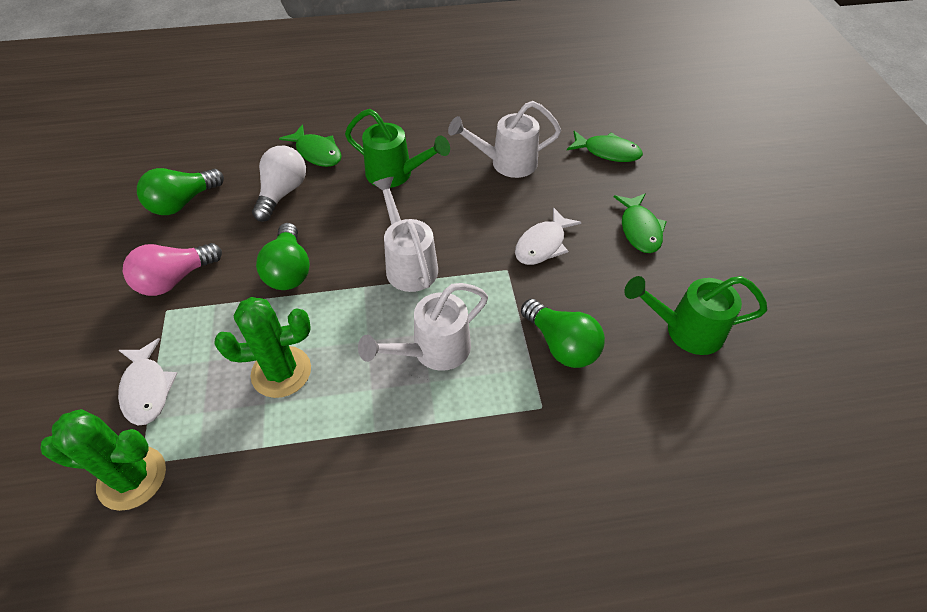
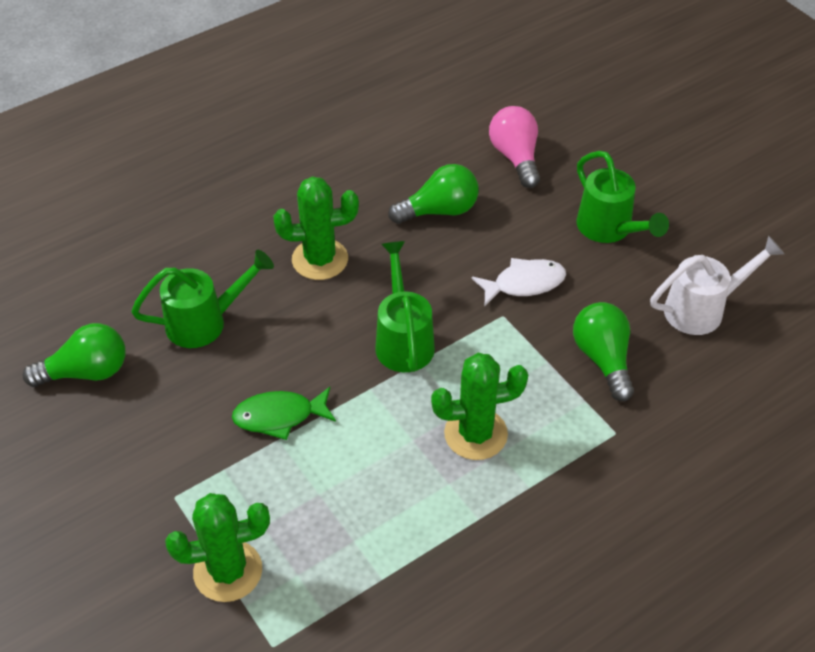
green cactus: [40,409,166,511] [214,297,311,398] = 2 -> [165,493,270,602] [273,176,359,280] [431,353,528,460] = 3
green fish: [279,124,342,167] [567,130,643,162] [614,193,667,253] = 3 -> [232,387,336,440] = 1
green watering can: [345,109,450,188] [624,276,767,355] = 2 -> [131,250,274,348] [376,241,435,372] [576,151,669,243] = 3
white fish: [118,338,178,425] [515,207,581,265] = 2 -> [472,258,566,306] = 1
white light bulb: [252,146,306,222] = 1 -> none = 0
white watering can: [358,283,488,371] [373,177,438,292] [448,101,561,178] = 3 -> [650,235,784,335] = 1

